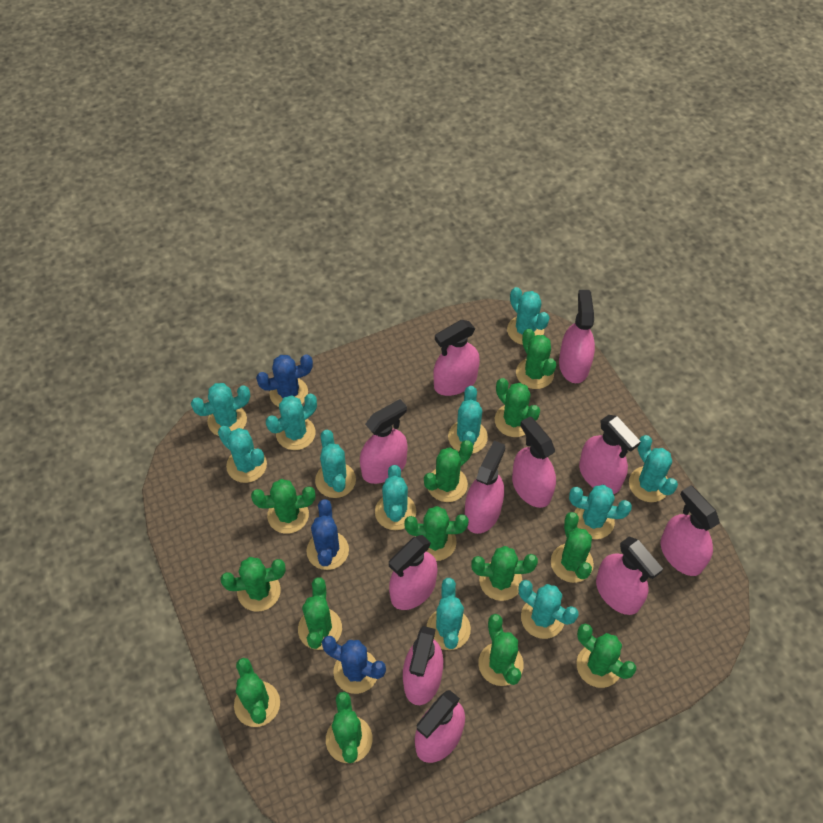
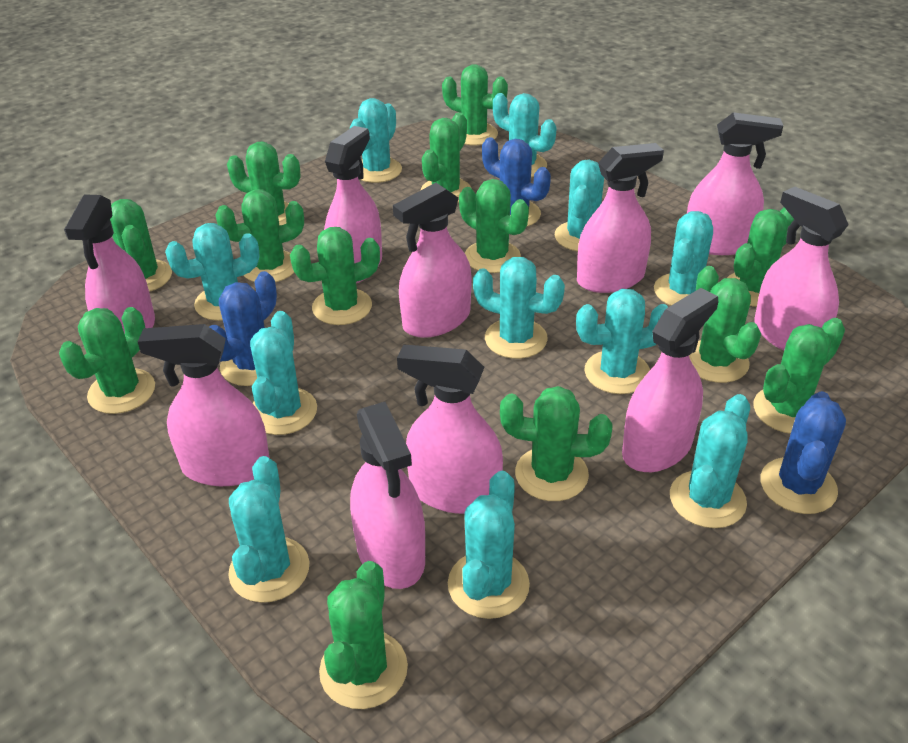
pink spray bottle: [360,399,407,484] [389,535,437,610] [403,626,443,705] [415,690,465,763] [433,320,480,396] [465,441,505,534] [512,417,556,508] [559,290,595,383] [579,415,641,494] [596,536,663,615] [660,486,720,576] = 11 -> [64,194,155,334] [137,324,270,486] [324,126,382,283] [350,402,425,589] [393,183,472,338] [397,345,503,514] [577,143,664,293] [622,288,718,472] [687,112,783,255] [754,187,849,351] = 10

